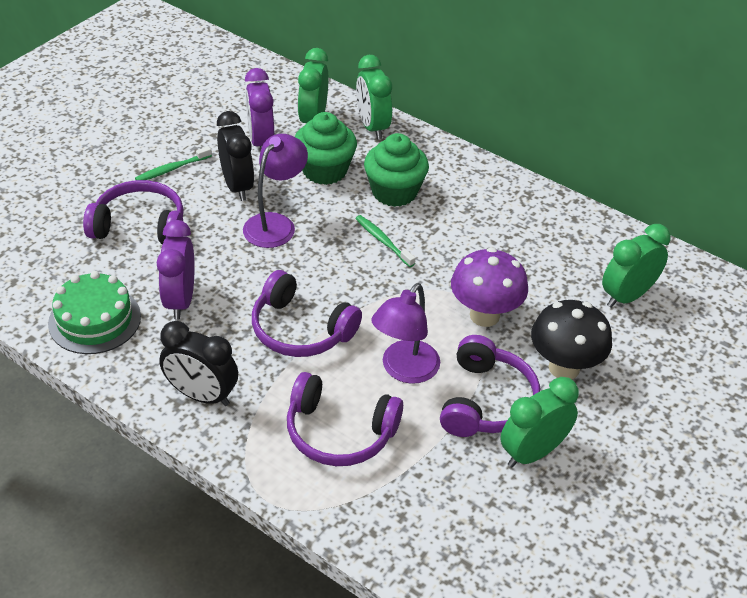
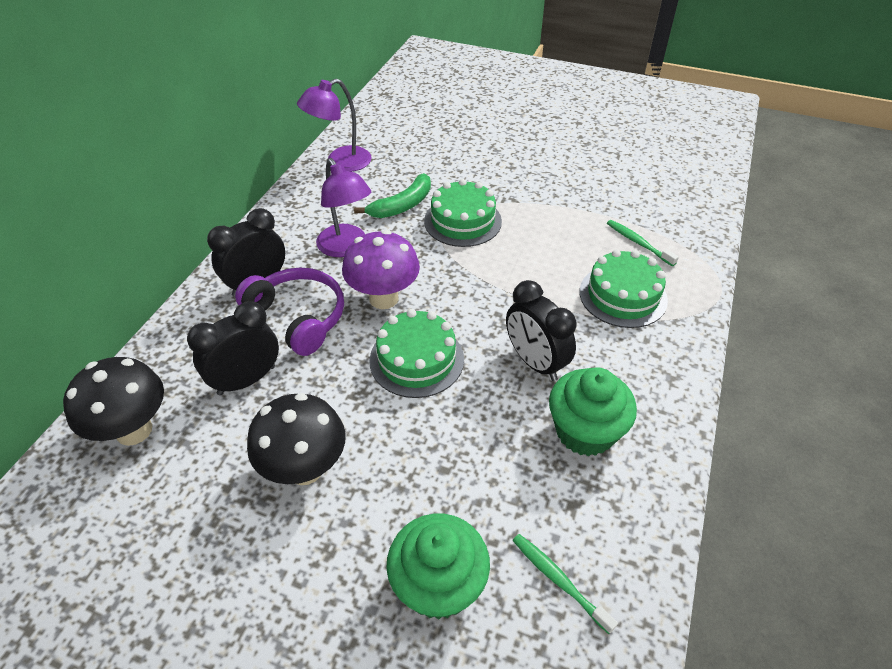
black clock: [159,321,238,406] [217,111,254,201] = 2 -> [187,301,279,396] [207,208,285,297] [506,280,576,381] = 3
black mushroom: [531,300,612,379] = 1 -> [63,357,164,446] [247,393,346,485] = 2
green banana: none = 0 -> [354,173,431,218] = 1
green cake: [48,271,141,354] = 1 -> [370,309,464,398] [424,179,502,247] [579,249,668,328] = 3
green clock: [298,48,328,123] [356,55,392,140] [500,377,579,467] [602,224,670,308] = 4 -> none = 0
purple clock: [157,220,195,320] [245,68,274,149] = 2 -> none = 0
purple headphones: [83,180,184,245] [252,270,362,357] [287,372,403,466] [440,335,540,437] = 4 -> [235,268,344,356] = 1

